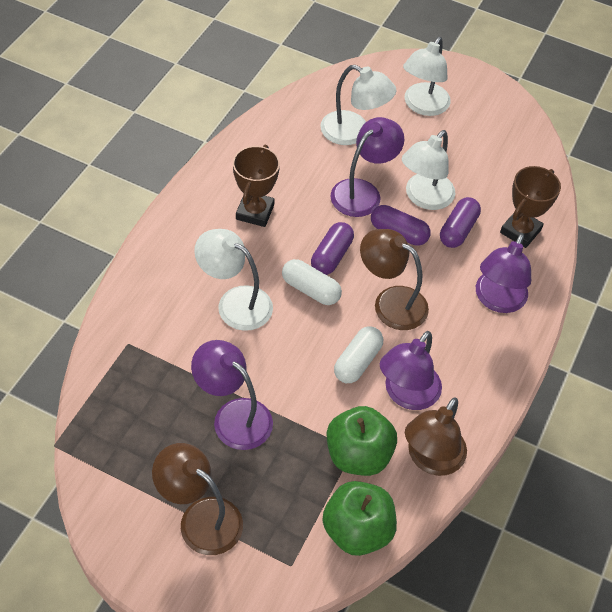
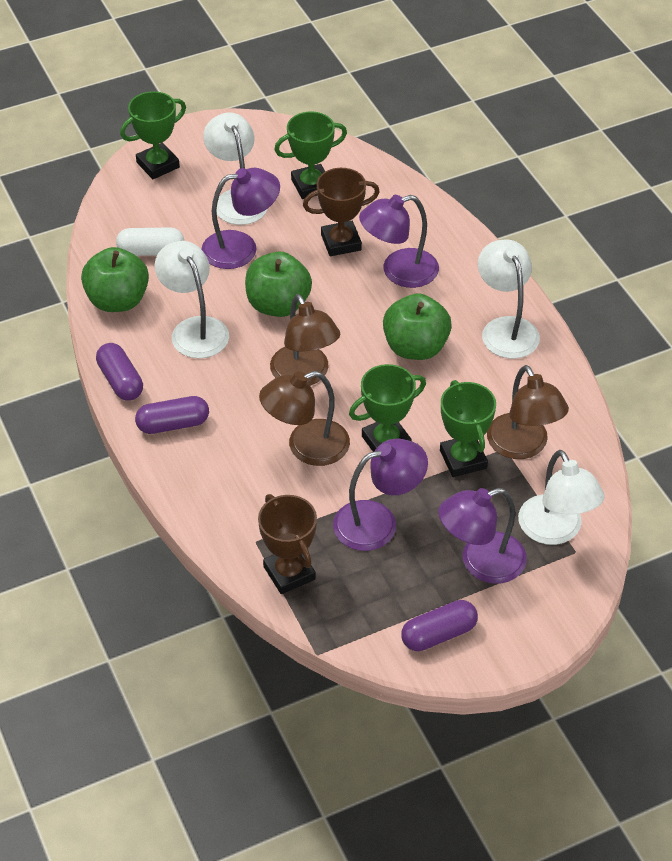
green apple: [323,481,397,556] [327,406,397,476] = 2 -> [81,247,149,312] [245,252,312,317] [383,293,452,360] = 3
green trophy: none = 0 -> [120,91,186,179] [274,112,347,199] [349,364,426,452] [440,380,496,477] = 4
white capsule: [282,259,342,305] [334,326,383,383] = 2 -> [116,227,184,256] = 1

